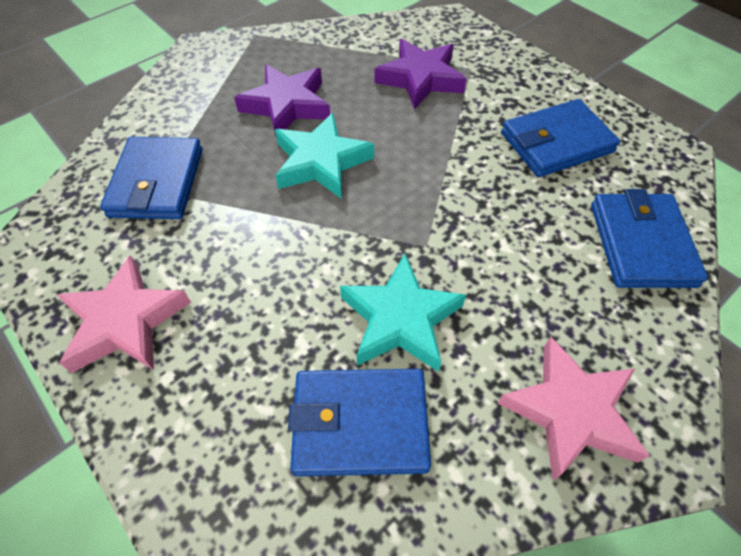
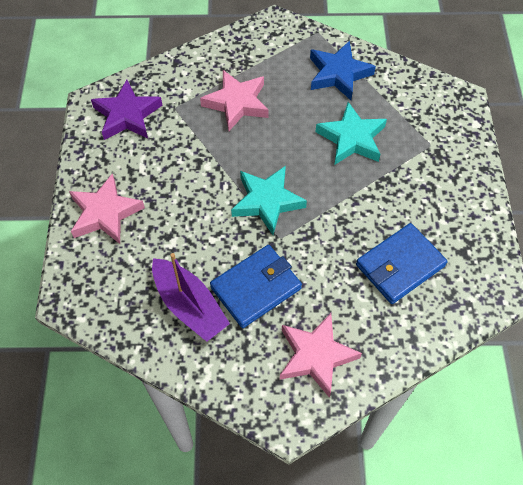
blue star: none = 0 -> [310,41,376,100] = 1
blue wallet: [100,137,202,219] [288,369,431,476] [501,99,620,177] [591,189,708,288] = 4 -> [210,245,302,328] [356,223,447,304] = 2
pink star: [56,255,191,373] [497,336,650,481] = 2 -> [69,173,145,244] [200,70,269,131] [280,313,362,398] = 3
purple boat: none = 0 -> [152,253,230,342] = 1
purple star: [234,64,330,139] [374,39,467,109] = 2 -> [91,80,163,140] = 1

